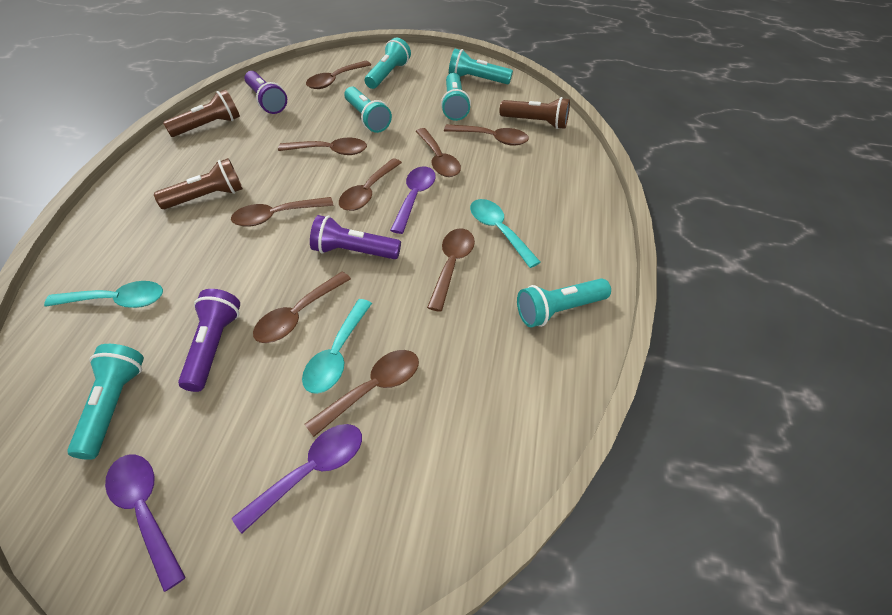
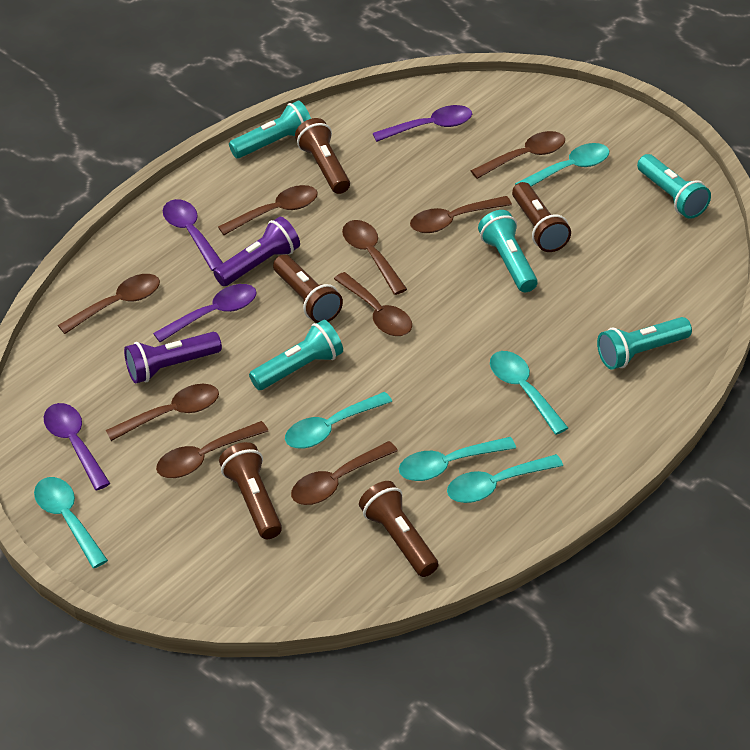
brown flashlight: [154,158,243,209] [163,89,240,137] [499,97,570,129] = 3 -> [219,442,282,539] [273,255,343,323] [295,118,350,194] [359,481,438,577] [512,182,571,252] = 5
purple flashlight: [178,289,240,392] [244,71,287,114] [310,215,401,259] = 3 -> [124,332,222,384] [214,217,300,286] = 2
purple spoon: [105,454,186,592] [232,424,362,534] [390,166,436,234] = 3 -> [44,403,110,490] [153,284,257,342] [163,199,223,271] [373,105,472,142] = 4
turquoise flashlight: [67,344,144,460] [344,87,392,133] [365,38,411,89] [441,73,471,121] [449,49,513,84] [517,278,611,328] = 6 -> [229,101,311,158] [249,320,343,390] [478,210,538,292] [597,317,692,370] [637,154,711,219] = 5
turquoise spoon: [44,281,163,308] [302,299,372,394] [470,199,541,268] = 3 -> [34,477,108,568] [285,392,392,448] [399,437,516,481] [447,454,563,503] [490,351,568,435] [515,143,609,187] = 6

